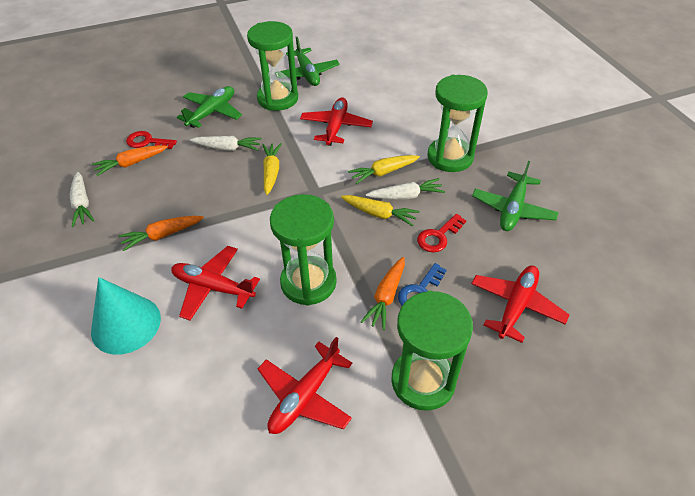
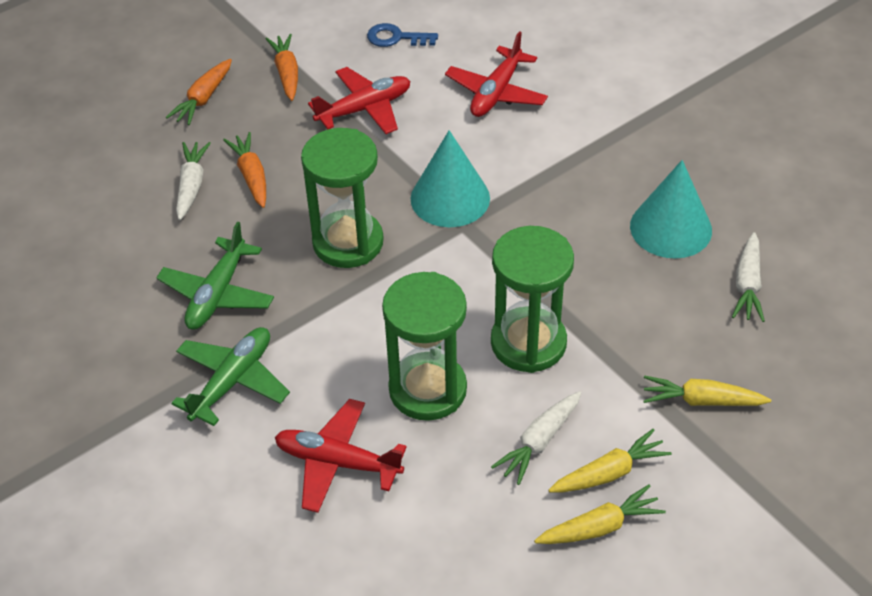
green hourglass: [247,21,298,111] [270,194,337,306] [391,291,473,411] [428,75,488,172] = 4 -> [301,128,384,268] [382,272,467,421] [491,226,574,373] = 3
green plane: [177,86,242,128] [280,37,340,86] [472,161,559,231] = 3 -> [156,221,274,330] [172,327,290,426] = 2
red key: [126,131,177,149] [417,214,466,252] = 2 -> none = 0
red plane: [171,246,260,321] [258,337,352,434] [300,97,373,146] [471,266,569,343] = 4 -> [275,399,407,513] [308,67,410,134] [445,31,548,117] = 3
turquoise cone: [91,277,161,355] = 1 -> [410,130,490,227] [630,160,712,259] = 2

